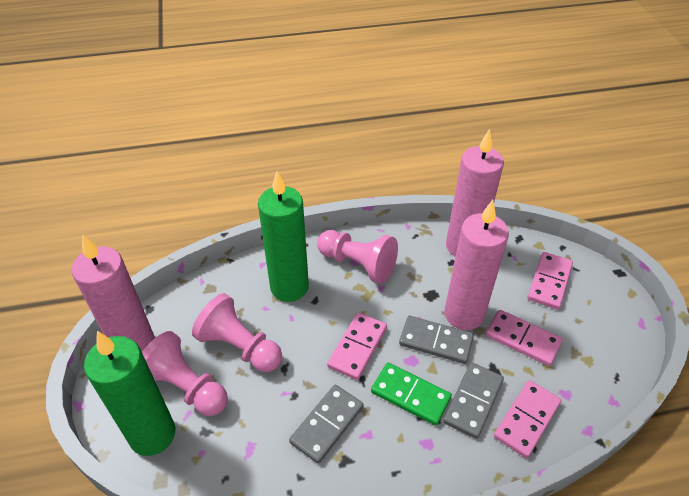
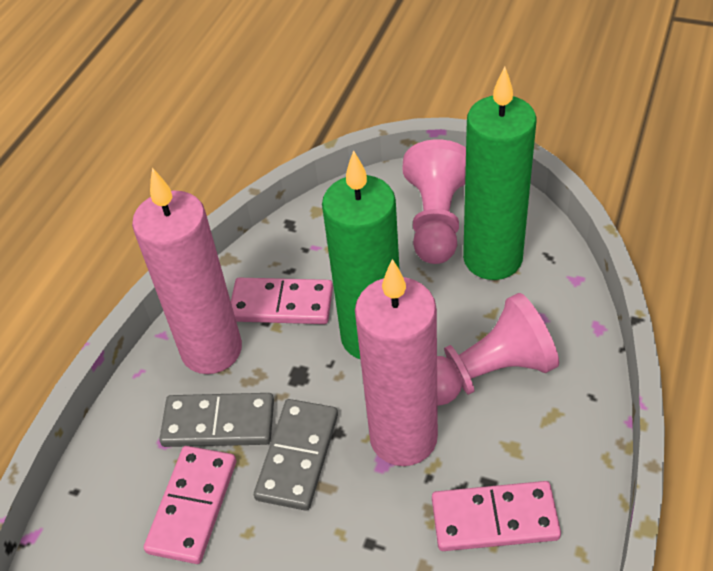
green domino: [371,363,452,426] = 1 -> none = 0
grey domino: [289,385,363,464] [399,316,474,364] [443,363,504,439] = 3 -> [159,393,274,447] [254,399,338,511] = 2
pink candle: [72,234,155,351] [444,200,509,330] [446,129,504,256] = 3 -> [132,168,242,374] [355,259,438,466] = 2
pink domino: [327,312,387,380] [486,310,563,366] [494,380,561,458] [527,252,573,310] = 4 -> [144,446,236,564] [231,278,333,324] [432,481,561,551] = 3
pink pawn: [142,331,228,416] [192,293,282,372] [317,230,398,284] = 3 -> [402,139,466,264] [437,293,559,406] = 2

